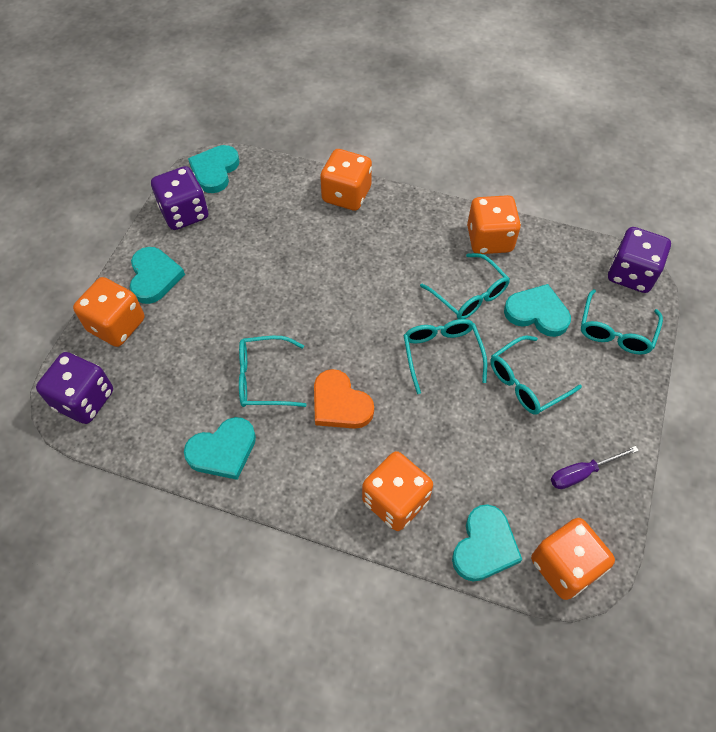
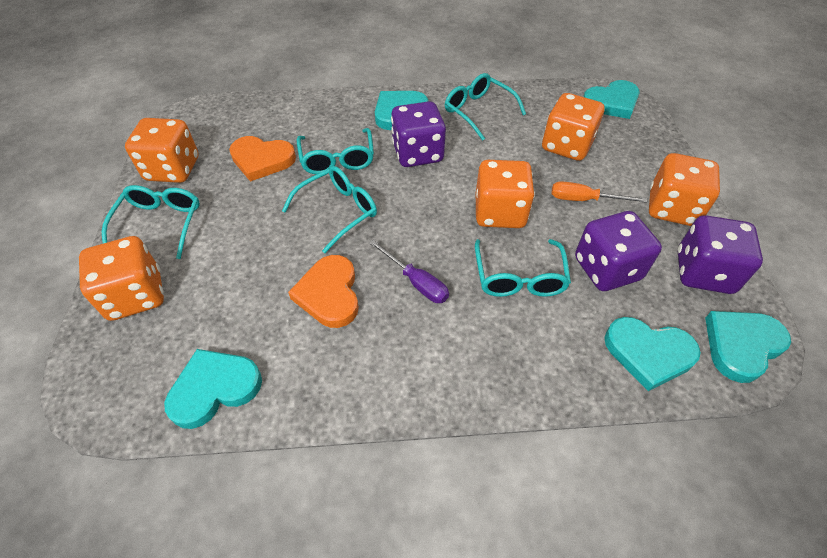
orange heart: [314,369,374,429] = 1 -> [229,136,296,182] [288,255,359,328] = 2
orange screwdriver: none = 0 -> [551,181,647,203] = 1

